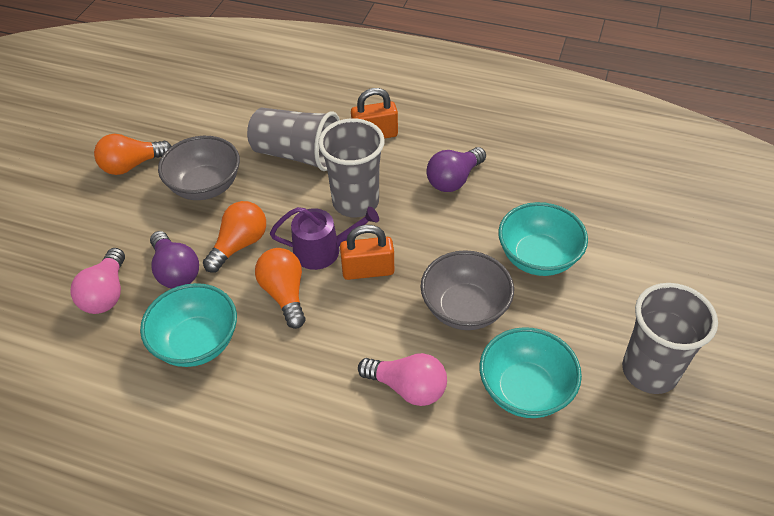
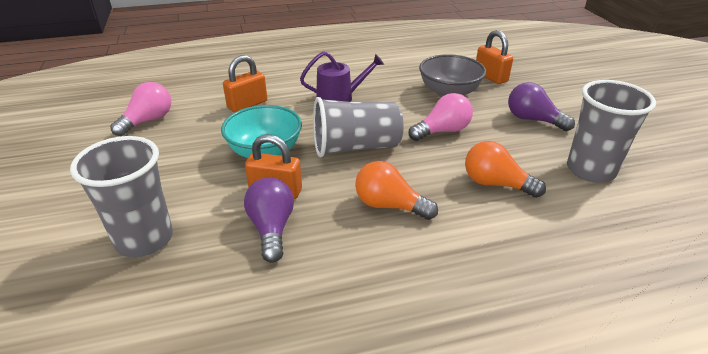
grey bowl: [158,136,240,200] [421,250,514,330] = 2 -> [419,54,486,97] = 1
orange light bulb: [94,134,171,175] [203,201,266,273] [255,248,305,329] = 3 -> [355,161,438,220] [465,141,546,198] = 2
orange padlock: [340,225,394,280] [351,88,398,139] = 2 -> [223,55,267,113] [245,134,302,199] [476,30,513,84] = 3
turquoise bowl: [140,283,237,367] [480,327,582,418] [498,202,588,276] = 3 -> [221,105,302,158] = 1

